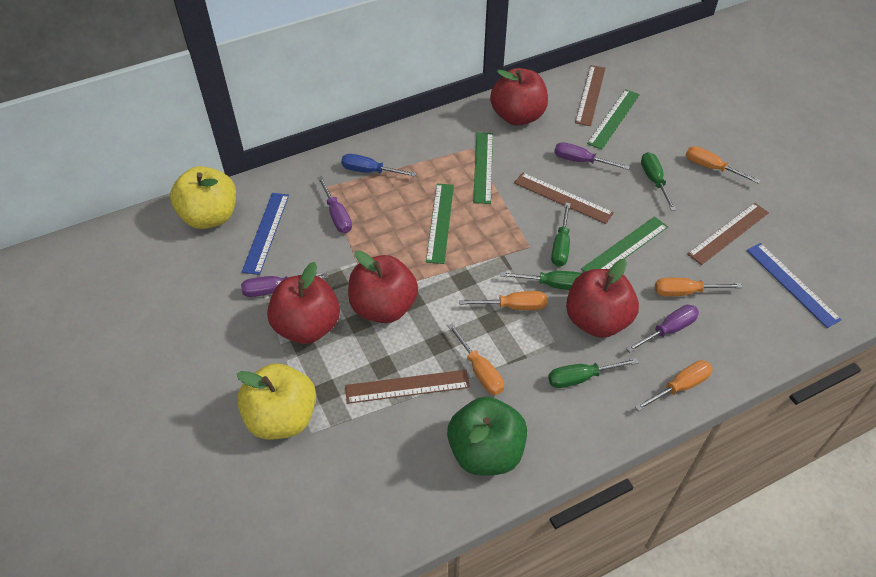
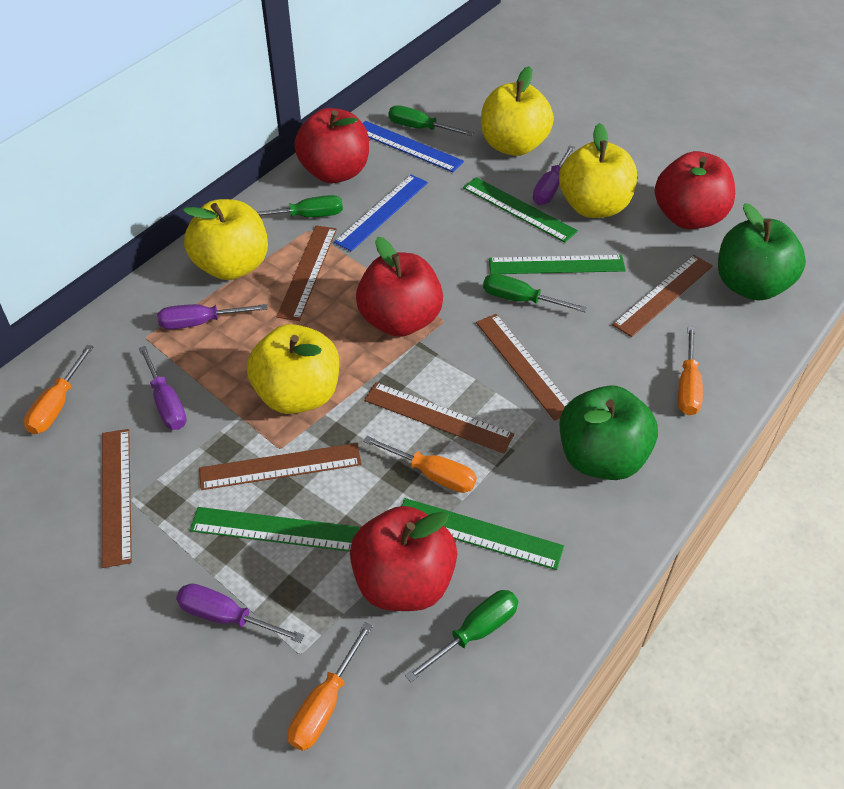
blue screwdriver: [341,154,416,177] = 1 -> none = 0
brown ruler: [345,370,470,404] [514,172,614,224] [575,65,606,126] [687,203,769,265] = 4 -> [102,429,132,568] [199,443,362,490] [277,225,337,321] [364,382,514,454] [476,314,569,421] [612,255,713,337] = 6
green apple: [447,397,527,476] = 1 -> [560,385,658,480] [718,203,806,301] = 2
orange screwdriver: [448,323,504,395] [459,291,547,310] [635,360,713,411] [655,278,742,296] [686,146,761,184] = 5 -> [24,345,94,434] [288,622,373,751] [363,436,477,493] [678,326,703,415] = 4
yellow apple: [170,166,236,229] [237,363,316,440] = 2 -> [183,199,268,280] [247,324,339,414] [481,66,554,156] [559,123,637,218] = 4

